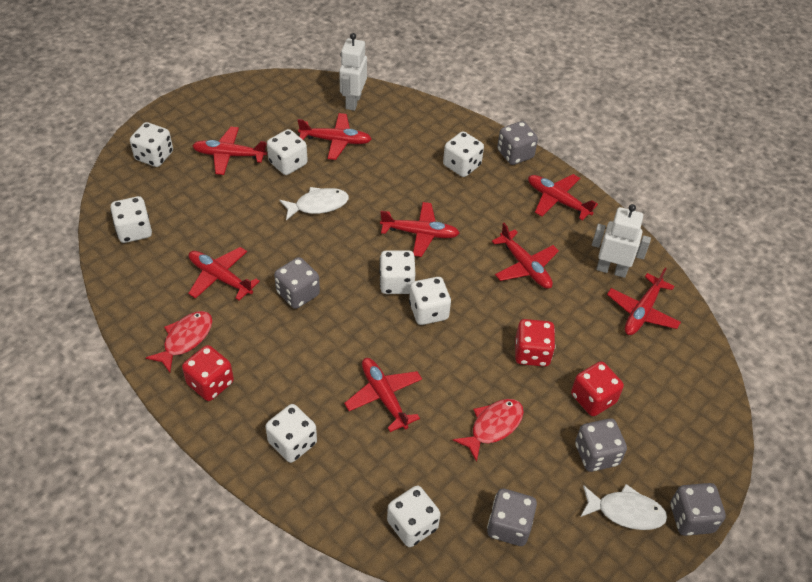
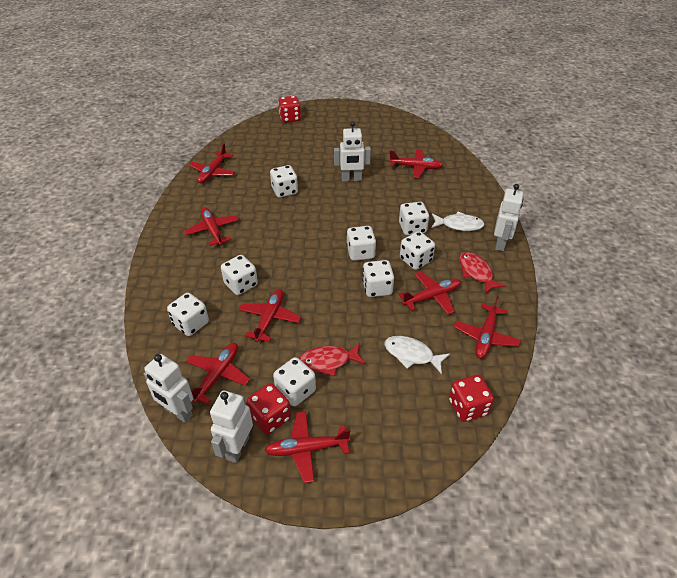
grey dice: [274,257,320,309] [487,489,537,546] [497,121,538,165] [575,418,627,472] [671,483,726,536] = 5 -> none = 0
white robot: [339,33,367,111] [592,204,651,278] = 2 -> [144,354,193,423] [210,390,253,463] [334,121,371,182] [494,184,523,251] = 4

